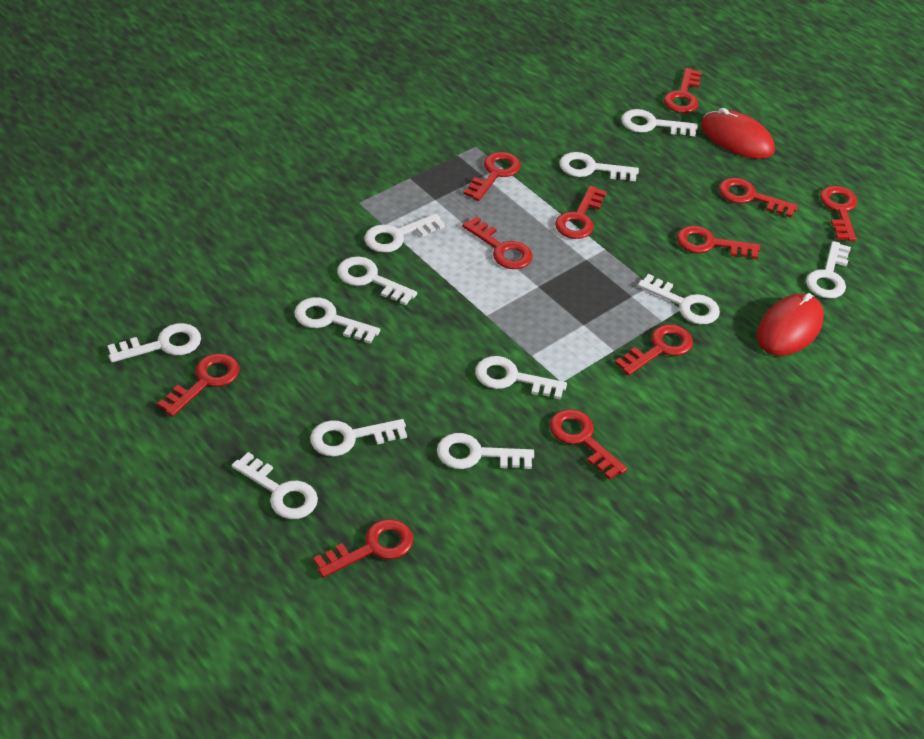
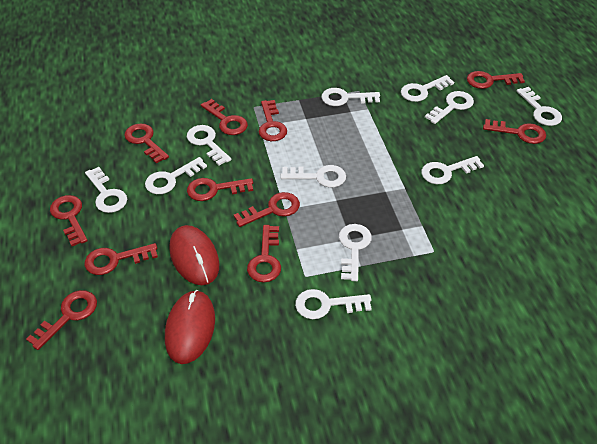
white key: [107,323,201,362] [232,452,318,519] [294,297,380,344] [310,419,407,457] [337,256,417,305] [364,214,445,253] [437,433,534,469] [475,356,567,400] [559,152,639,181] [621,109,698,136] [638,274,720,325] [806,241,851,299] = 12 -> [85,167,127,213] [145,157,207,194] [187,125,231,166] [281,165,346,187] [295,289,372,319] [321,88,380,106] [339,224,372,281] [401,75,454,102] [421,156,484,184] [425,91,474,124] [517,87,562,126] = 11

